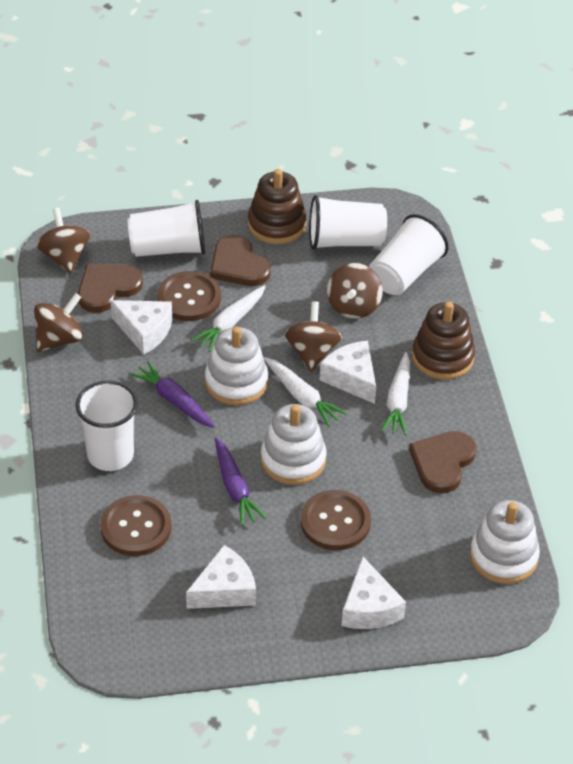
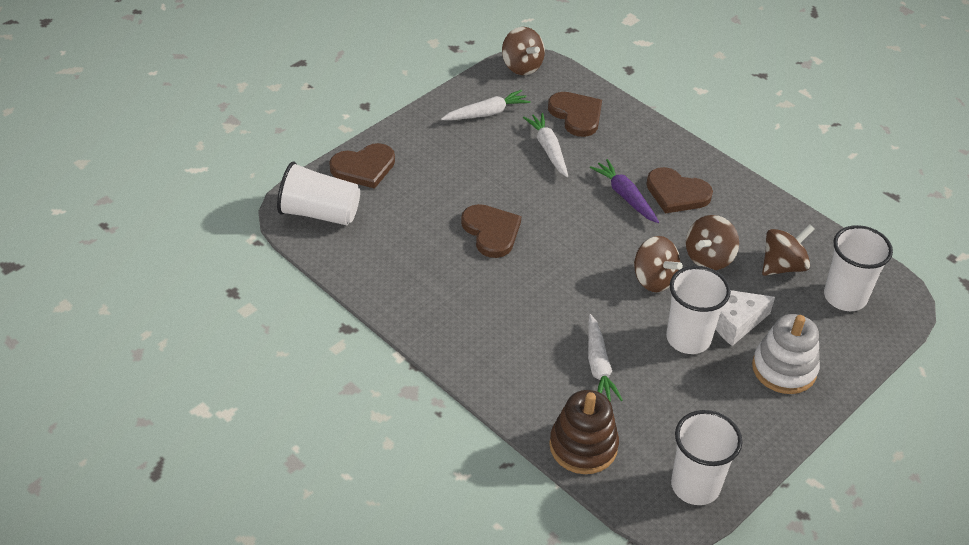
brown button: [100,495,171,556] [158,271,221,321] [301,490,371,550] = 3 -> none = 0
brown heart: [78,264,143,313] [210,235,271,286] [409,431,476,493] = 3 -> [329,143,395,189] [461,204,521,258] [548,92,602,137] [646,167,713,214] = 4
brown stacking toy: [248,169,306,244] [412,302,475,380] = 2 -> [549,390,619,474] = 1
purple carrot: [130,361,215,428] [215,437,266,526] = 2 -> [590,159,659,223] = 1
white cheese: [110,300,172,354] [186,545,256,609] [320,341,376,404] [342,557,406,629] = 4 -> [716,290,775,346] = 1
white stacking toy: [205,326,268,406] [261,404,326,485] [470,500,540,584] = 3 -> [752,314,820,394] = 1

